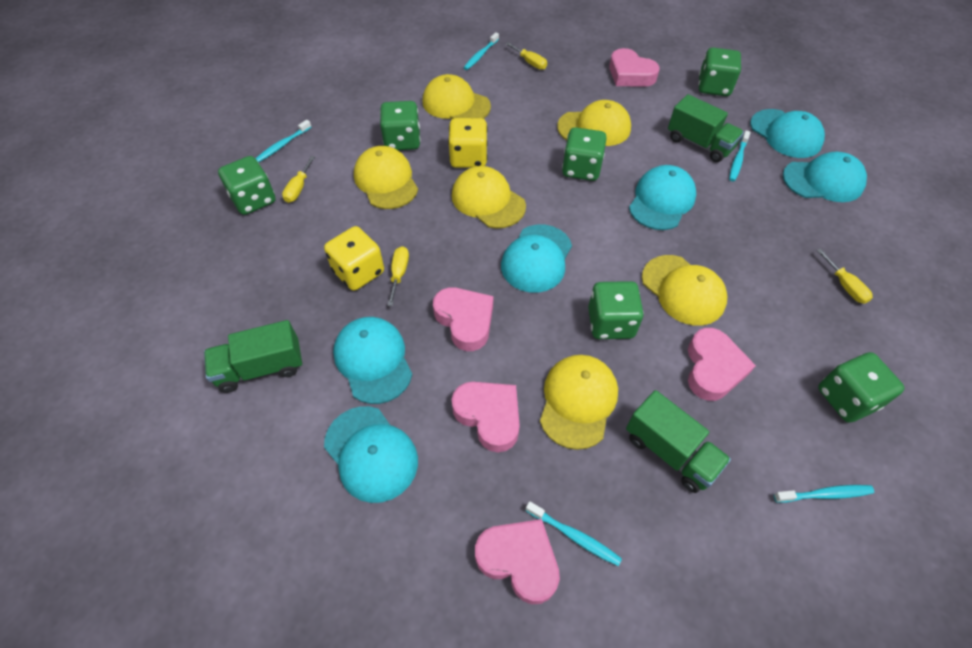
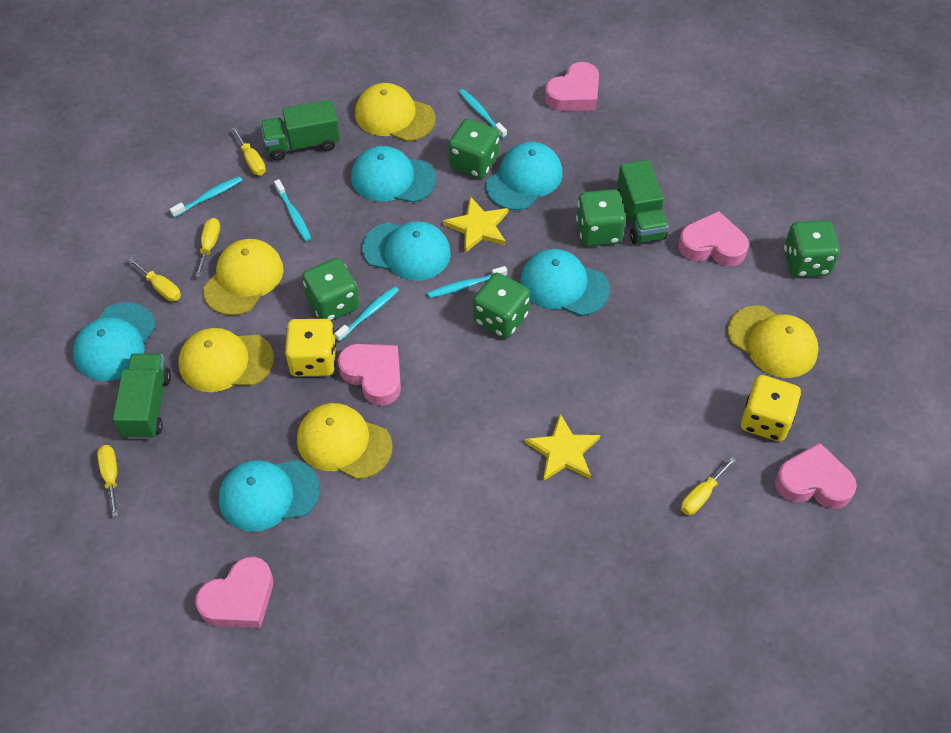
green dice: [218,156,276,215] [380,101,420,150] [562,127,607,181] [588,281,644,339] [698,48,741,96] [818,352,904,423] = 6 -> [302,258,359,321] [449,118,499,179] [473,272,530,339] [576,189,626,246] [784,220,840,277] = 5
yellow cap: [354,146,418,209] [422,74,491,119] [452,166,526,229] [540,355,618,450] [557,100,631,146] [642,255,727,326] = 6 -> [179,328,274,392] [203,239,284,315] [297,403,393,480] [355,83,436,142] [728,305,819,378] = 5
yellow screwdriver: [282,156,315,203] [388,246,409,306] [506,42,547,70] [817,249,873,304] = 4 -> [97,445,118,517] [128,257,181,301] [195,218,220,277] [232,127,266,175] [681,457,736,515] = 5
yellow star: none = 0 -> [443,197,508,253] [525,414,600,481] = 2

